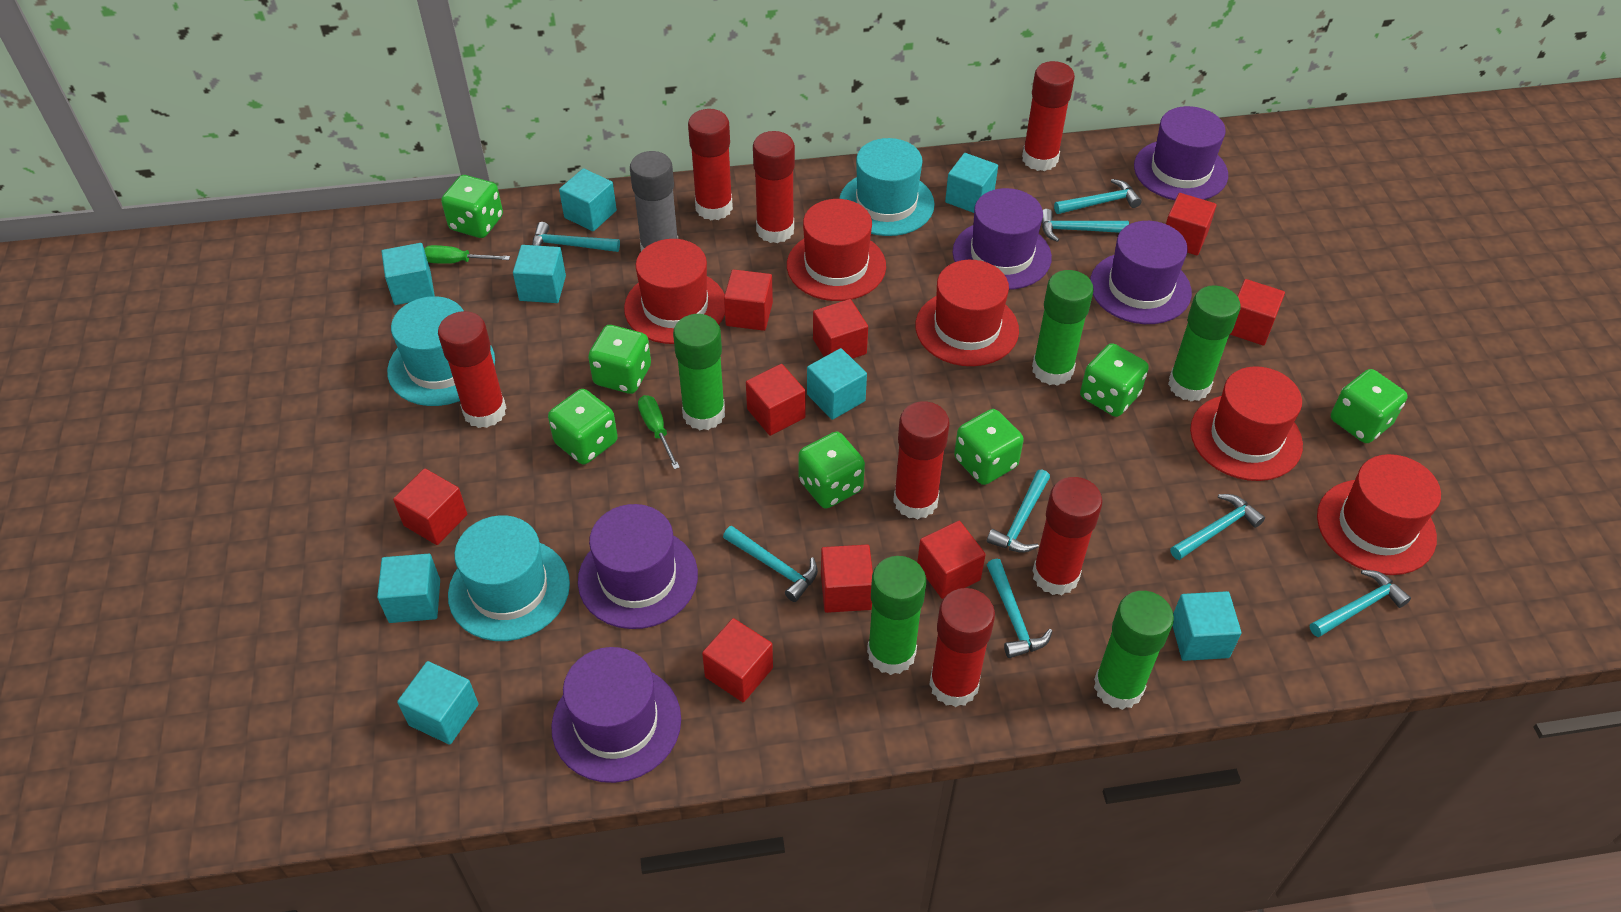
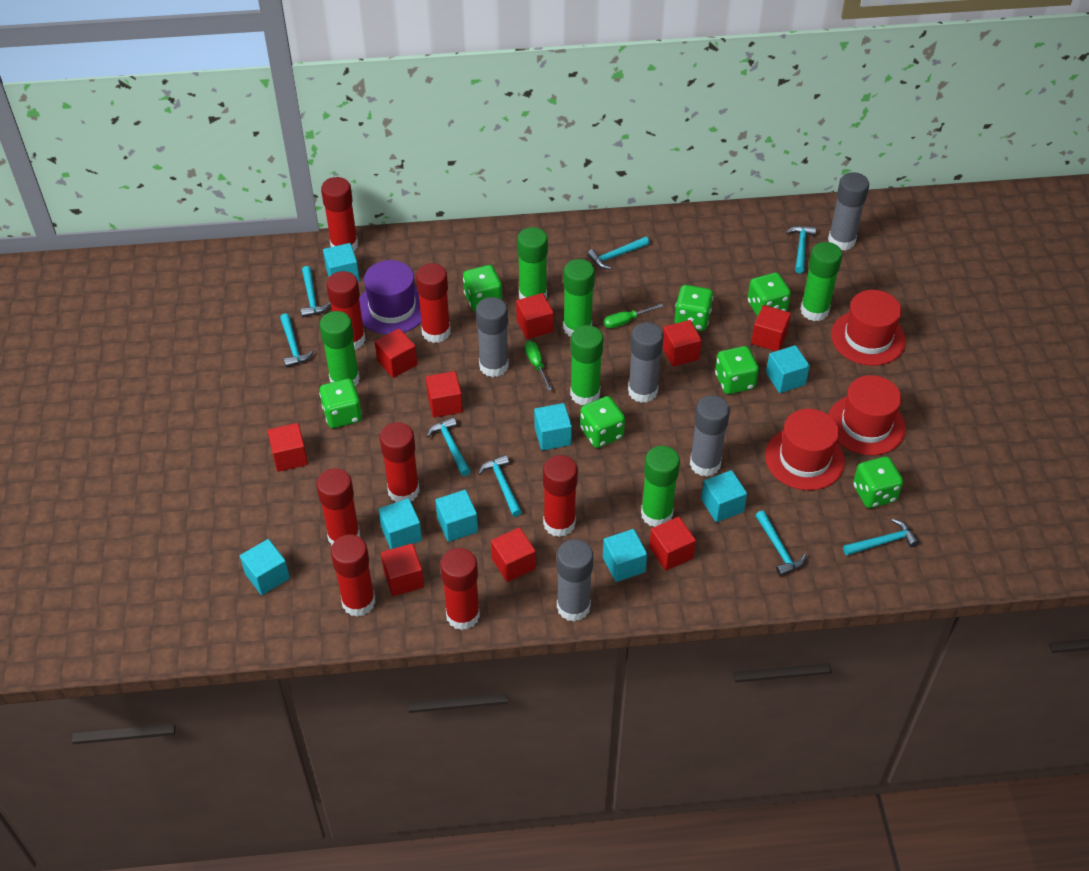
green glue stick: [673,314,725,430] [867,556,926,675] [1032,270,1094,386] [1094,591,1174,710] [1168,285,1241,402] = 5 -> [319,311,360,386] [517,227,548,299] [563,259,595,337] [570,325,603,405] [641,446,680,527] [800,242,842,321] = 6
grey glue stick: [630,151,678,251] = 1 -> [476,297,509,377] [557,539,593,622] [628,322,664,403] [690,395,730,477] [828,172,869,251] = 5
purple hat: [551,647,681,783] [578,504,698,629] [953,188,1052,290] [1090,221,1192,324] [1134,106,1228,200] = 5 -> [359,260,422,334] = 1
red glue stick: [438,311,506,428] [688,109,733,220] [753,131,795,243] [893,401,950,520] [929,588,995,707] [1022,61,1075,171] [1033,477,1102,595] = 7 -> [316,468,360,546] [321,177,358,251] [326,271,366,350] [331,535,376,617] [380,422,420,502] [416,263,451,343] [440,548,480,630] [543,455,578,537] = 8
red hat: [624,239,725,344] [787,199,886,301] [915,260,1019,366] [1190,366,1303,481] [1317,454,1441,575] = 5 -> [765,409,845,490] [828,375,906,455] [831,290,906,366] = 3
turquoise hat: [387,296,495,406] [448,515,570,641] [839,138,935,236] = 3 -> none = 0

